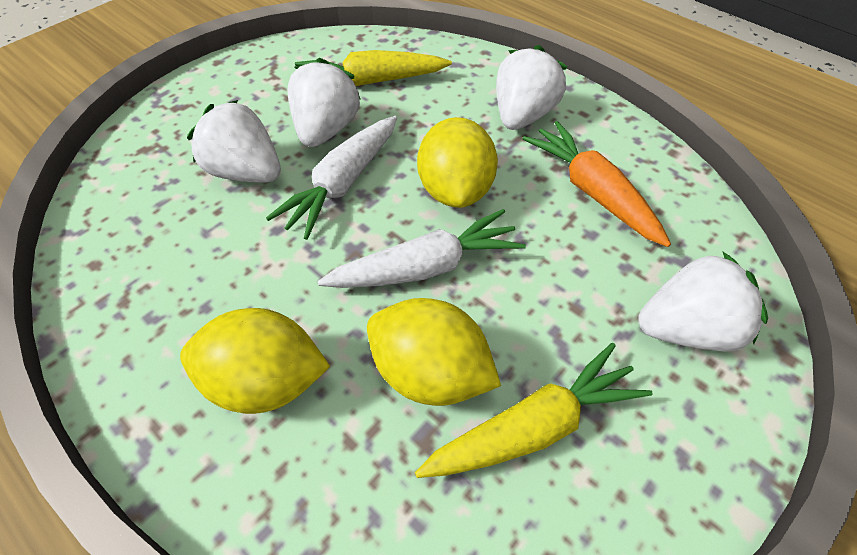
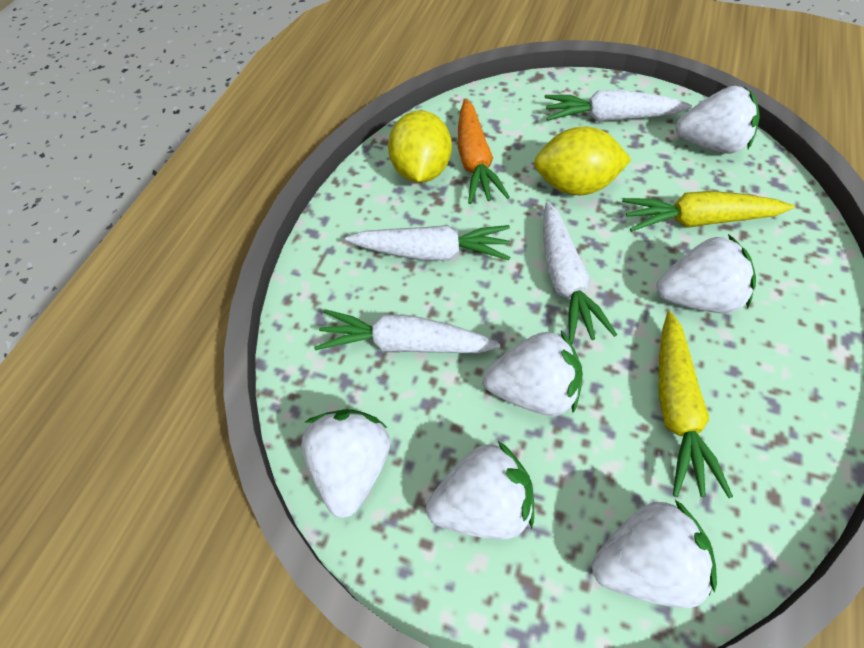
white carrot: [266,116,397,240] [318,209,526,288] = 2 -> [314,309,500,353] [345,225,510,261] [543,202,617,344] [545,90,692,121] = 4
white strawberry: [187,100,281,183] [288,58,361,147] [496,45,568,130] [638,251,768,351] = 4 -> [301,409,390,518] [426,441,534,539] [483,330,583,416] [592,500,717,608] [656,234,756,313] [675,86,760,154] = 6
yellow lemon: [180,308,330,414] [367,298,501,406] [417,117,498,208] = 3 -> [388,110,452,183] [534,126,631,195] = 2

